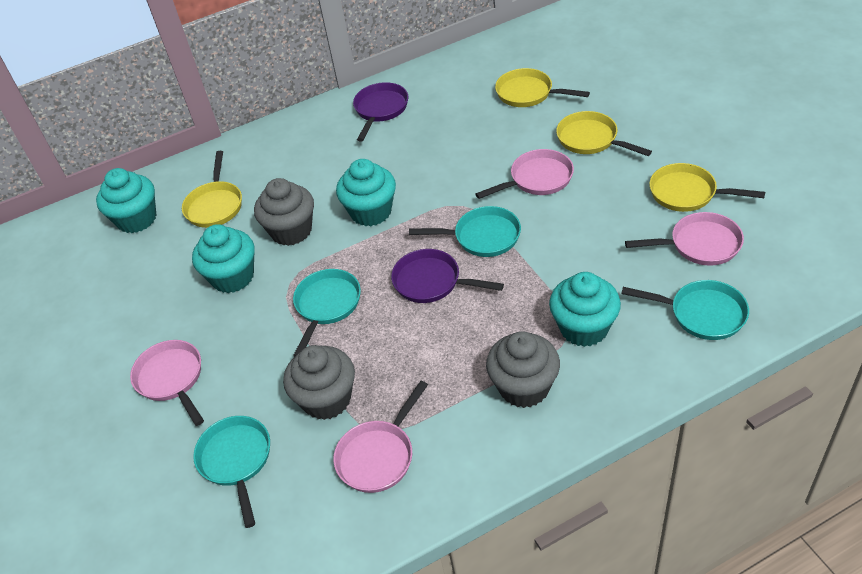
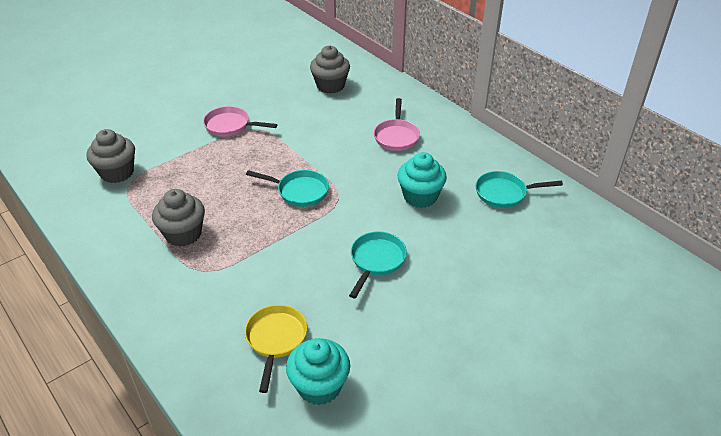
pink pan: [130,340,204,426] [333,381,428,493] [475,149,574,199] [625,212,744,266] = 4 -> [203,106,278,136] [374,98,420,151] = 2
purple pan: [353,82,408,142] [391,249,504,303] = 2 -> none = 0
turquoise cupcake: [96,168,156,233] [192,224,255,293] [336,159,396,226] [549,272,621,347] = 4 -> [286,338,350,405] [398,152,447,208] = 2
turquoise pan: [193,416,270,528] [293,269,361,357] [409,206,521,257] [621,280,749,340] = 4 -> [246,170,329,207] [349,231,407,298] [476,171,563,208] = 3
yellow pan: [182,151,242,228] [495,68,590,107] [556,111,652,156] [649,163,765,212] = 4 -> [245,305,307,393] = 1

